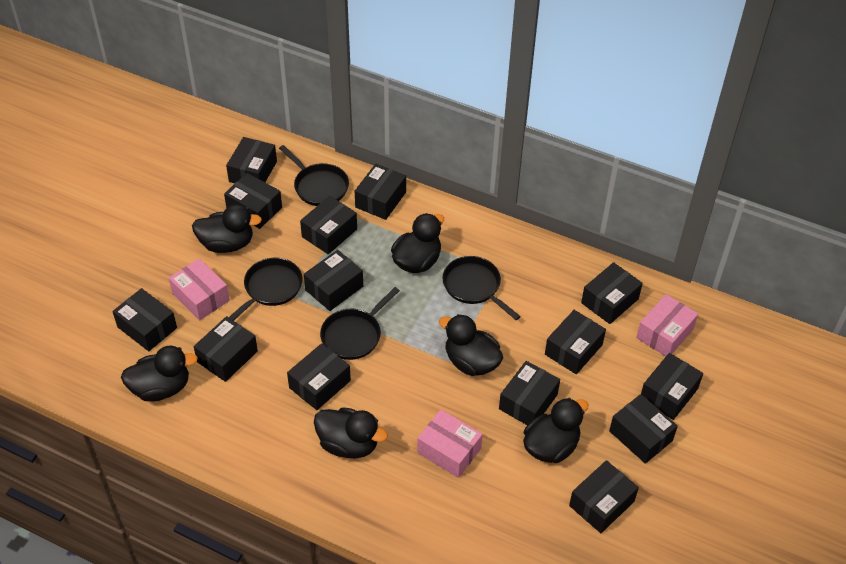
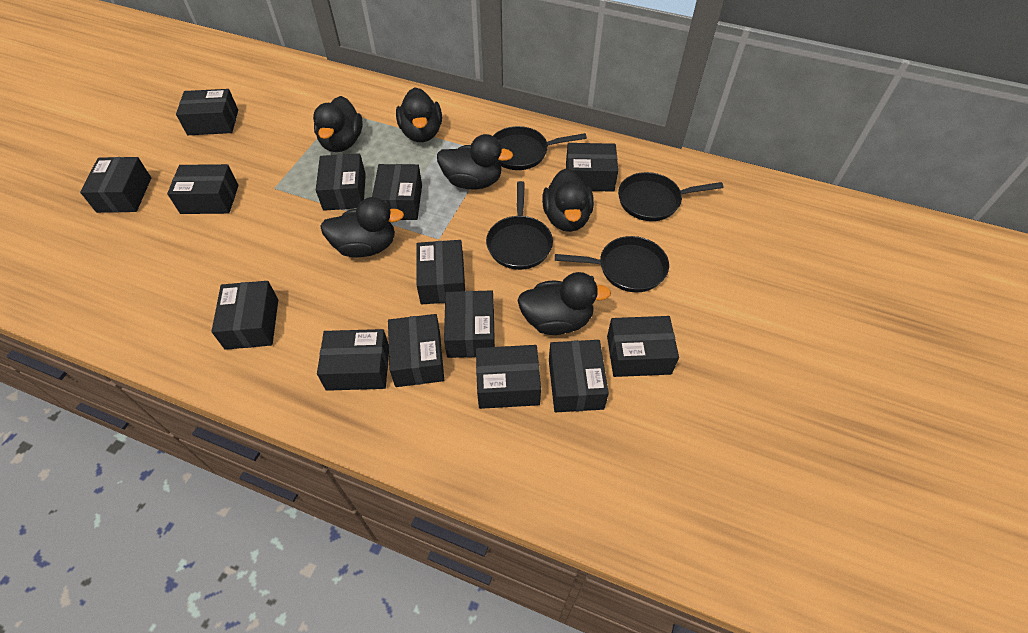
pink box: [169,258,230,321] [417,409,483,478] [636,294,698,357] = 3 -> none = 0

